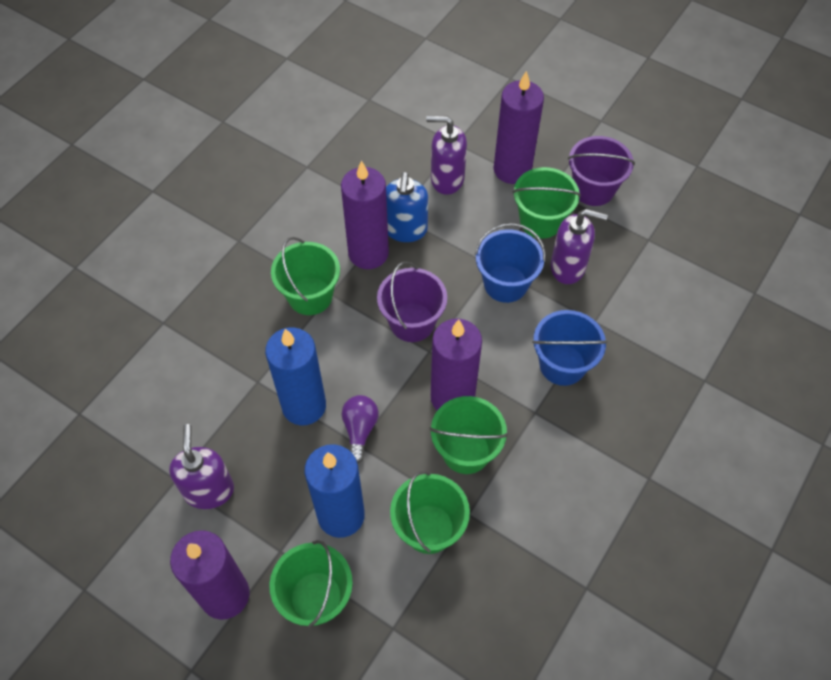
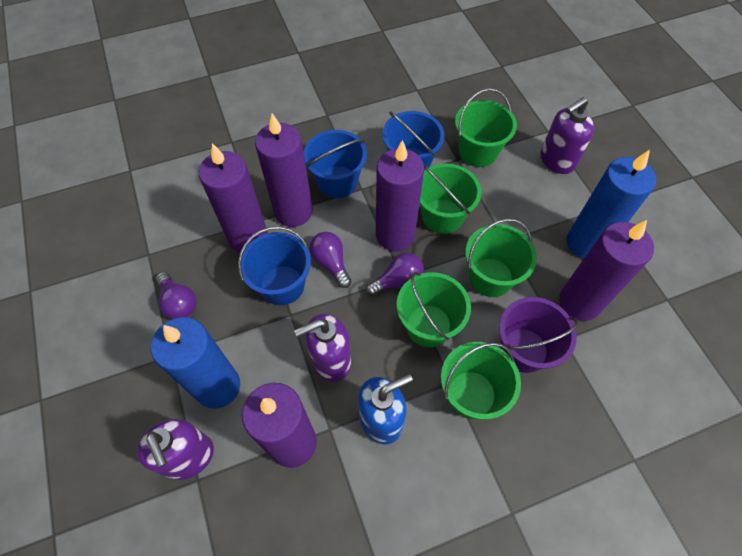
blue bucket: [475,223,545,303] [532,310,608,386] = 2 -> [238,226,311,305] [304,130,367,198] [382,111,444,171] = 3
purple bucket: [377,261,447,342] [568,136,635,206] = 2 -> [499,297,578,373] = 1
purple candle: [170,530,249,620] [341,161,389,269] [431,319,482,411] [494,71,544,184] = 4 -> [199,143,268,253] [242,383,317,468] [255,113,313,227] [376,140,424,251] [559,220,654,321] = 5
purple light bulb: [342,395,379,463] = 1 -> [156,272,196,319] [309,232,351,288] [366,252,424,296] = 3

